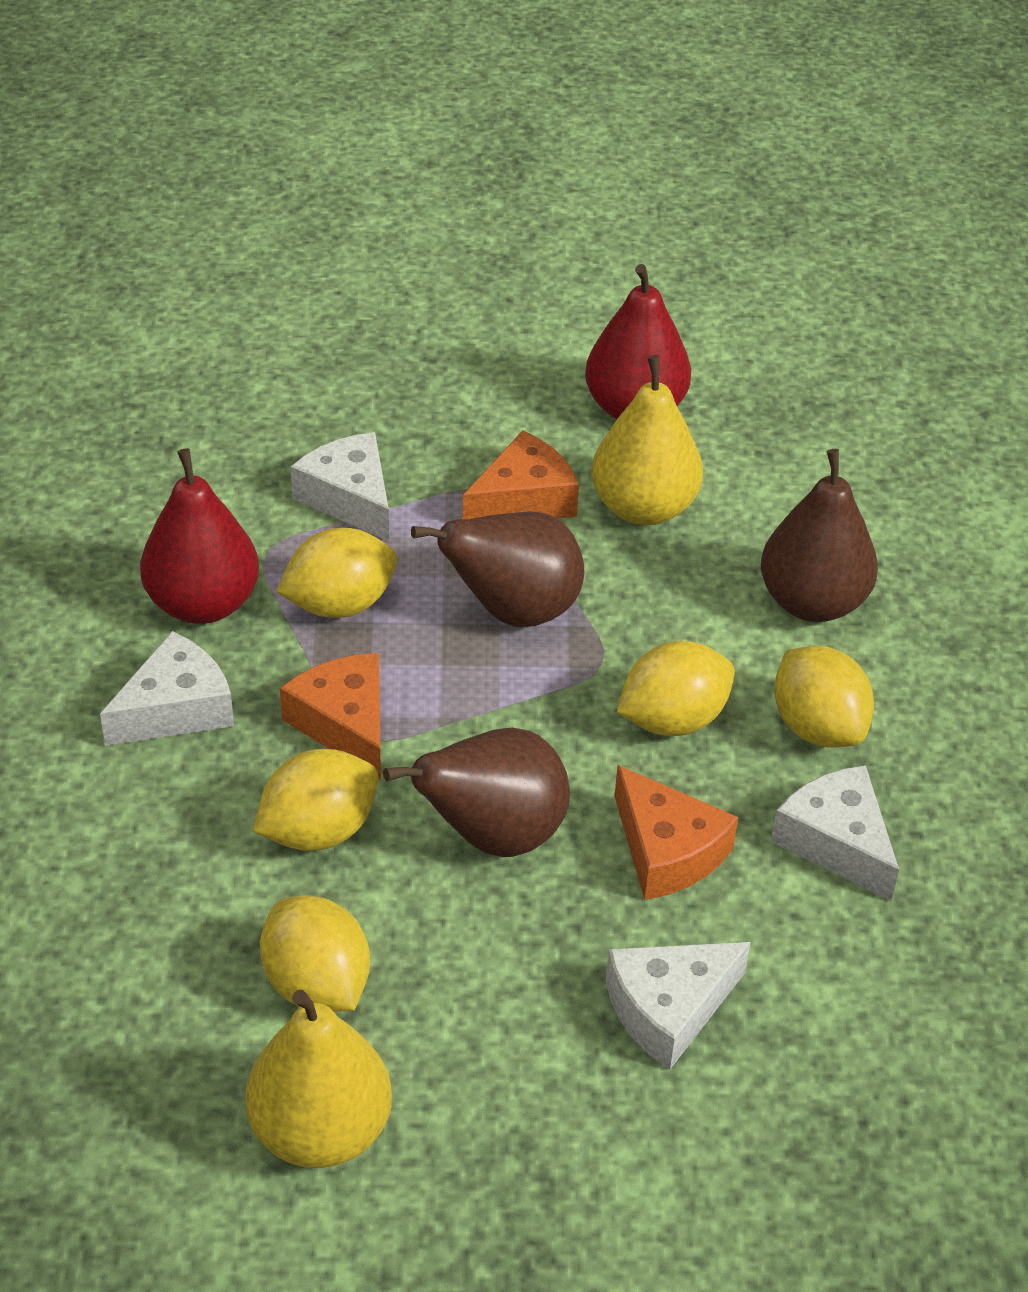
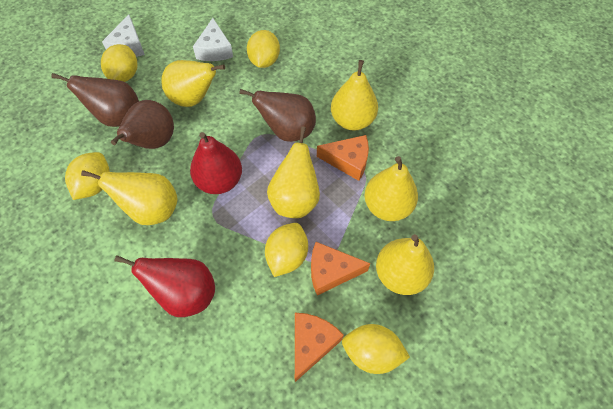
white cheese: [100,631,234,746] [291,432,389,541] [606,942,751,1070] [771,765,899,901] = 4 -> [102,15,145,57] [193,18,233,61] = 2
yellow pear: [245,990,392,1168] [592,355,703,525] = 2 -> [81,170,178,225] [161,60,225,107] [267,126,320,218] [331,60,378,131] [364,156,418,221] [376,234,434,295] = 6

